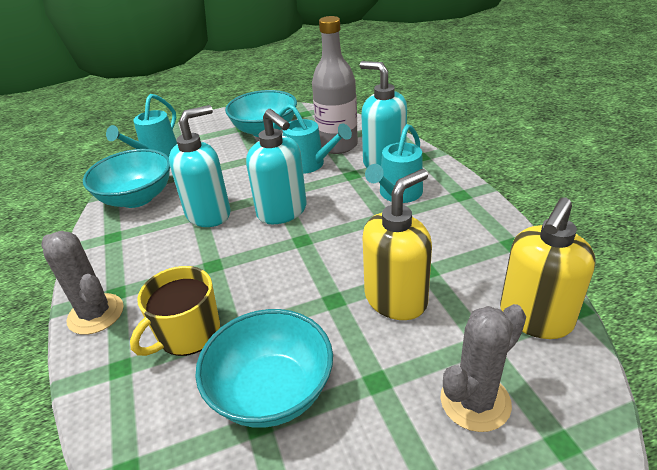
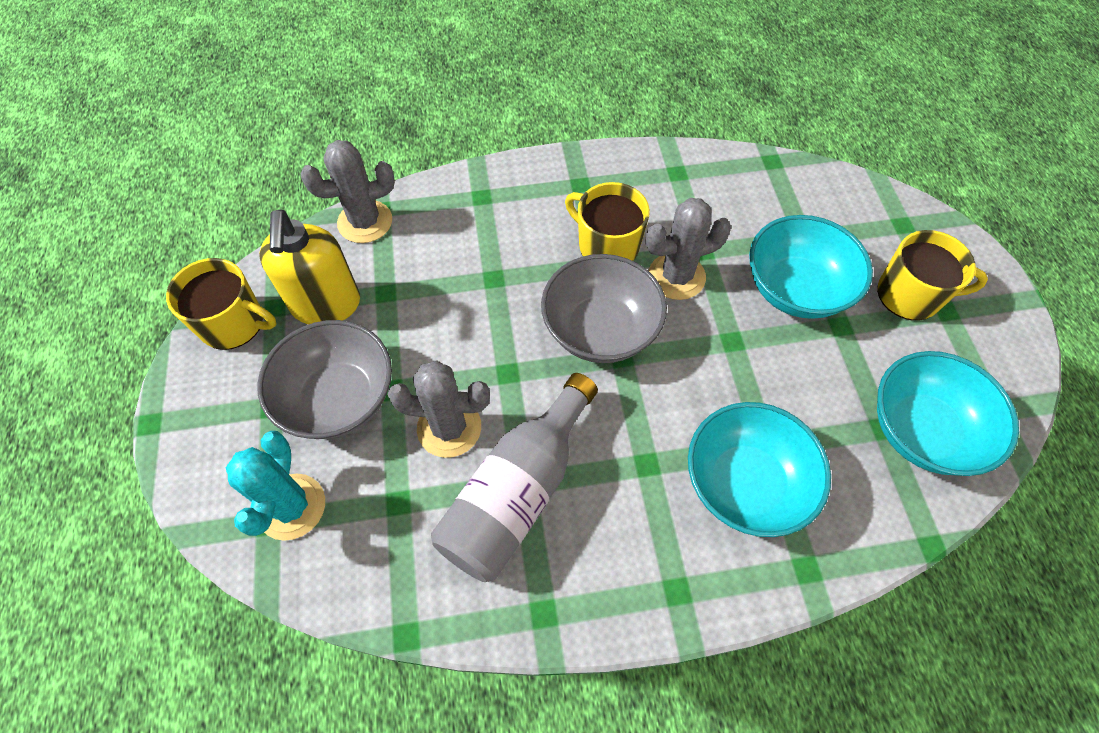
grey bowl: none = 0 -> [257,320,392,439] [541,254,667,363] = 2
grey cactus: [41,231,124,335] [440,304,526,432] = 2 -> [301,140,395,243] [388,361,490,458] [645,198,731,300] = 3
turquoise cactus: none = 0 -> [226,431,325,541] = 1
turquoise soap dispenser: [169,105,231,227] [246,109,307,224] [360,61,407,168] = 3 -> none = 0
turquoise watering can: [106,94,177,157] [273,104,352,174] [365,124,423,203] = 3 -> none = 0
yellow mug: [130,266,220,356] = 1 -> [166,258,276,350] [565,182,650,261] [877,230,988,320] = 3
yellow soap dispenser: [362,169,432,320] [500,198,596,339] = 2 -> [259,210,360,325] = 1

